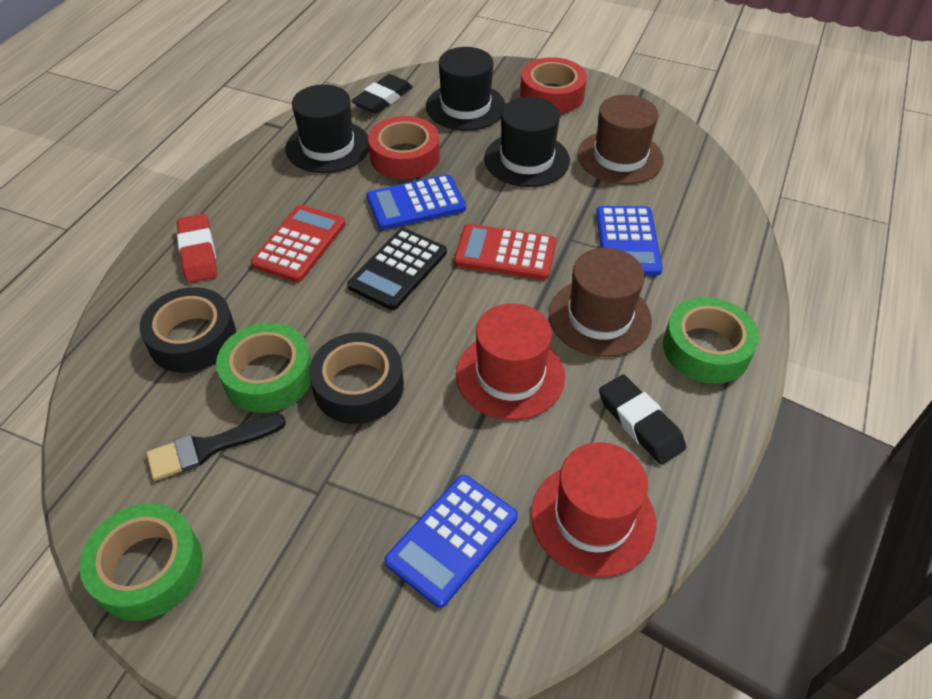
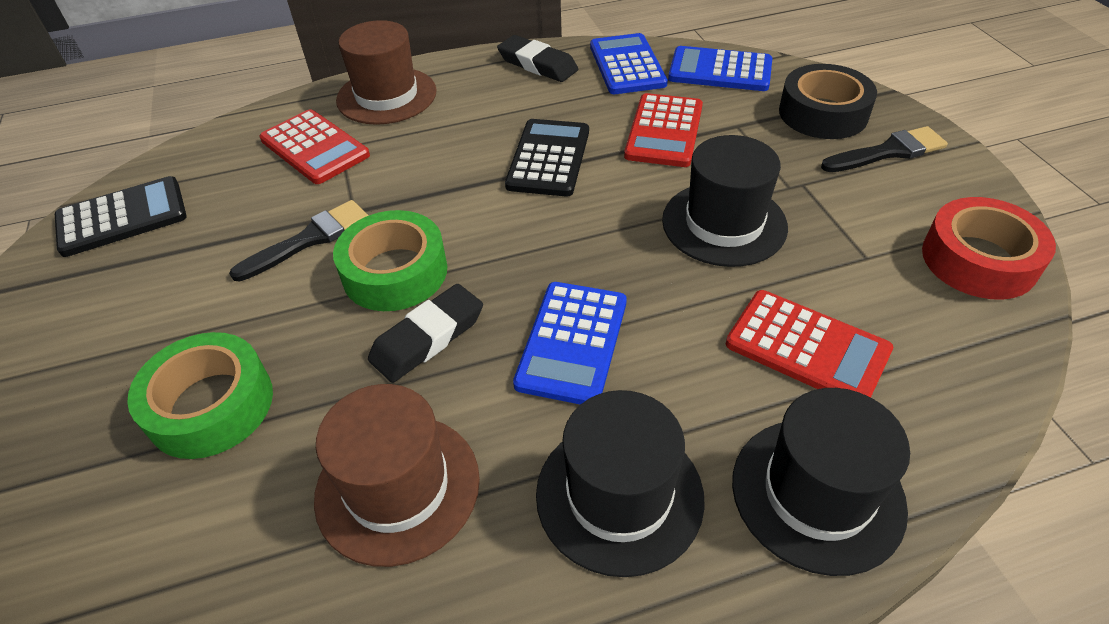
black brush: [146,414,286,481] = 1 -> [229,200,369,282] [821,126,948,172] = 2
black calculator: [347,228,447,310] = 1 -> [55,176,187,257] [505,119,589,197] = 2
black tape: [140,287,236,373] [309,333,404,424] = 2 -> [779,64,877,139] = 1
green tape: [80,503,203,621] [216,323,311,413] [663,297,759,384] = 3 -> [127,332,273,459] [333,210,447,311] = 2
red calculator: [251,205,345,282] [454,224,556,280] = 2 -> [259,109,370,184] [624,93,703,167] [726,290,893,397] = 3
red eraser: [177,214,217,283] = 1 -> none = 0
red hat: [456,303,565,420] [531,442,656,577] = 2 -> none = 0
red tape: [368,116,440,179] [520,57,587,113] = 2 -> [922,197,1056,300] = 1

